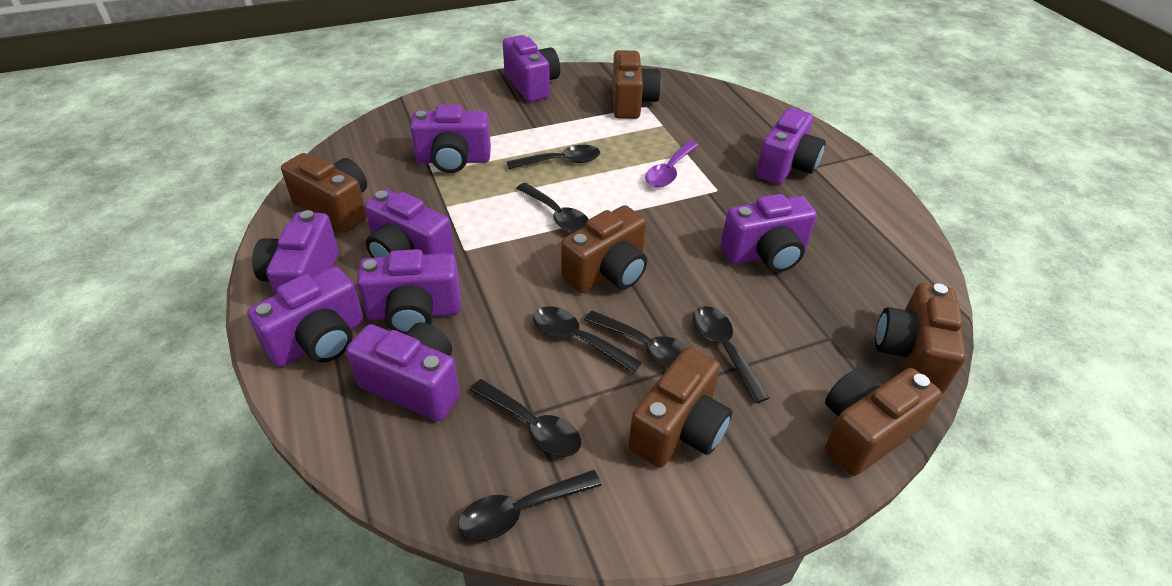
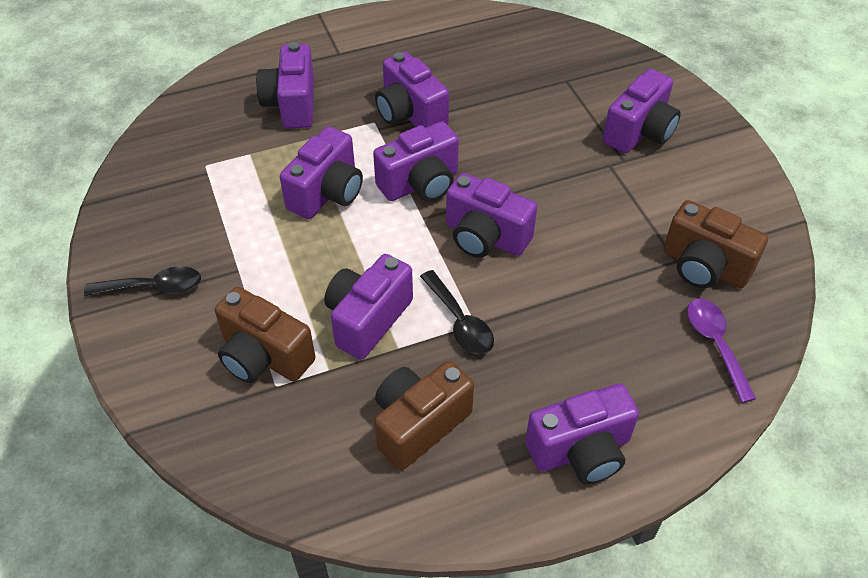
black spoon: [458,470,602,541] [470,379,581,457] [507,145,600,169] [516,183,589,233] [533,307,642,373] [585,310,688,368] [693,306,770,404] = 7 -> [84,266,201,296] [420,270,494,354] = 2
brown camera: [281,153,367,232] [561,205,647,293] [612,50,661,119] [628,347,732,468] [825,368,942,476] [875,283,966,394] = 6 -> [215,287,315,383] [374,361,474,470] [663,200,768,288] = 3
purple camera: [247,267,364,367] [252,210,339,295] [346,322,460,421] [357,249,461,334] [365,189,455,258] [410,105,491,173] [503,35,560,102] [721,194,817,272] [756,108,826,184] = 9 -> [256,42,314,128] [280,126,363,219] [324,254,413,360] [373,121,459,202] [375,51,449,128] [446,173,537,258] [525,383,639,484] [603,69,681,153] = 8

